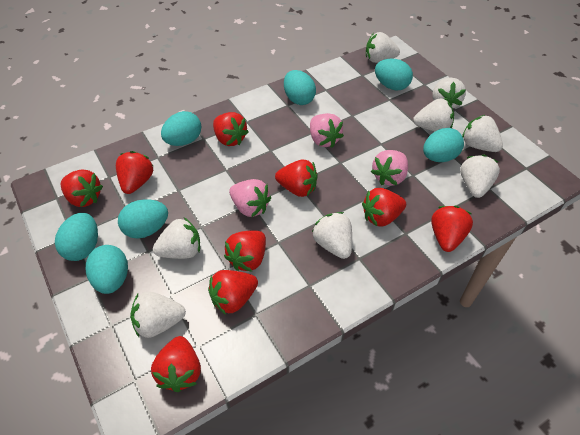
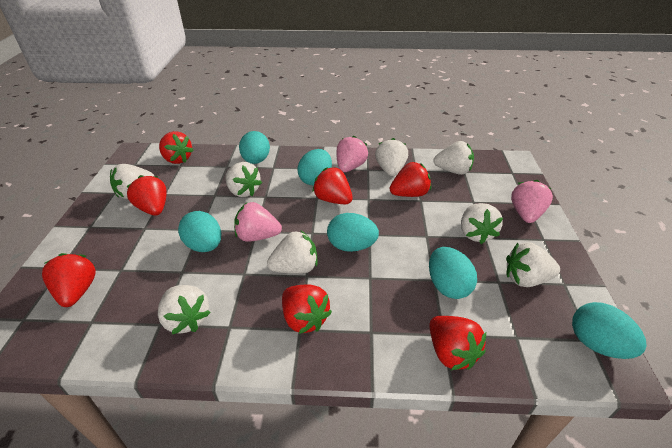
red strawberry: [61,170,103,207] [116,151,153,194] [151,336,201,392] [208,270,258,315] [213,112,249,146] [224,231,266,272] [275,160,318,197] [362,188,406,227] [431,206,473,252] = 9 -> [42,253,96,307] [126,175,166,216] [159,131,194,164] [282,284,332,334] [313,167,353,204] [390,162,431,197] [429,316,486,370] = 7
turquoise egg: [55,213,98,261] [86,245,128,294] [118,199,168,238] [161,111,201,146] [284,70,316,105] [375,59,413,91] [423,128,464,162] = 7 -> [178,211,221,252] [239,131,270,164] [298,149,332,186] [327,213,379,252] [429,247,477,299] [572,302,647,359] = 6

